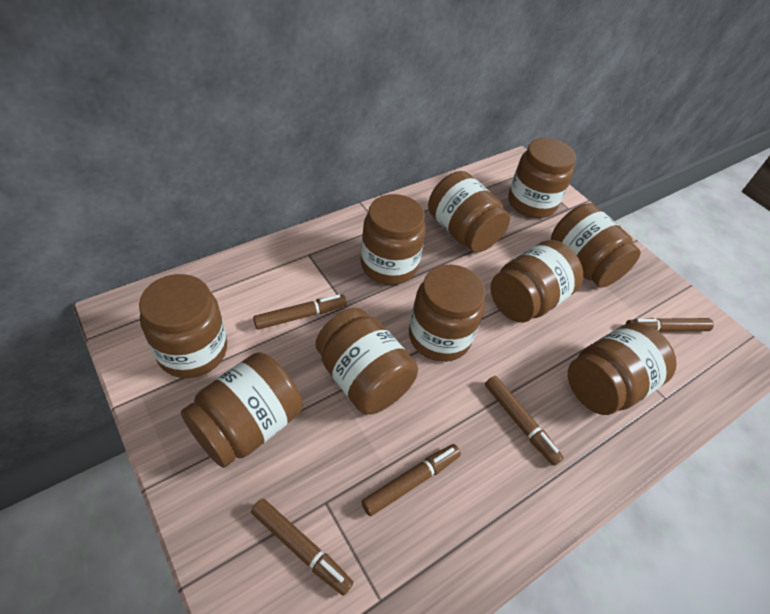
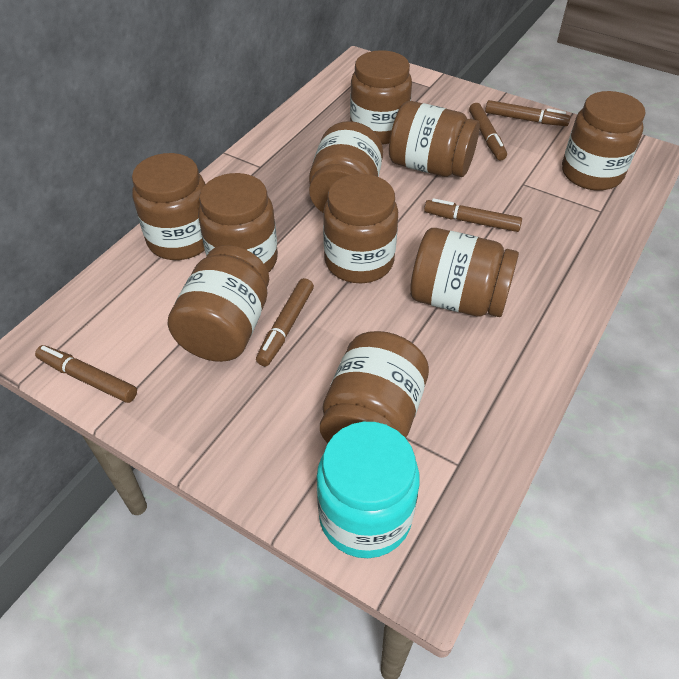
turquoise jar: none = 0 -> [317,422,420,558] = 1

